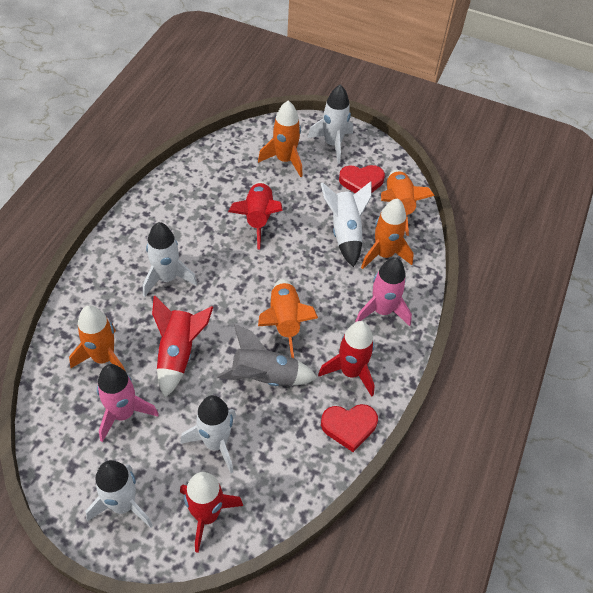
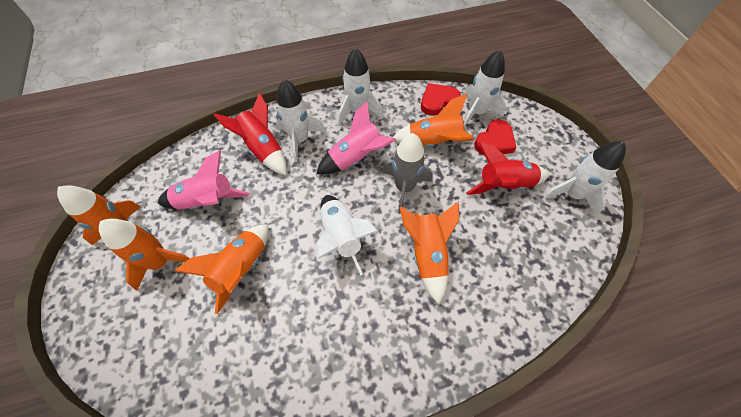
red rocket: [152,296,213,398] [180,472,243,553] [228,181,283,250] [318,321,375,397] = 4 -> [214,92,287,175] [466,142,549,195] = 2

